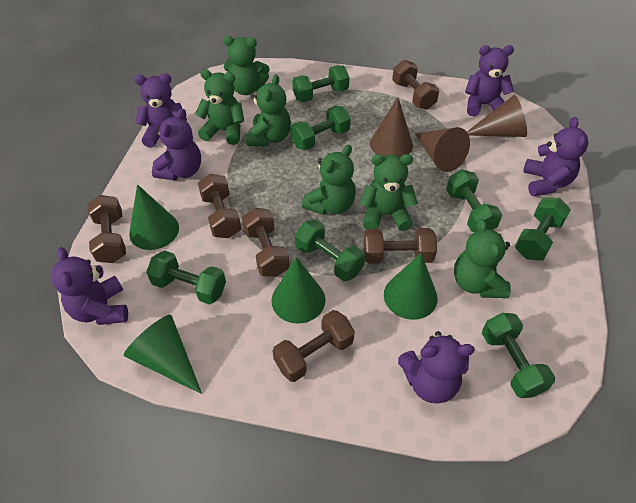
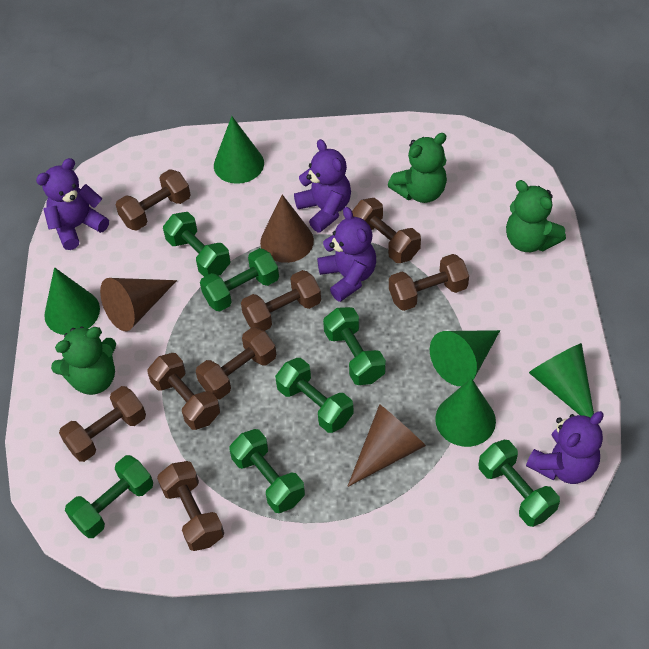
brown dumbbell: [87,195,126,263] [198,174,241,238] [242,208,290,277] [273,310,355,382] [363,228,437,264] [392,60,439,110] = 6 -> [59,386,146,462] [116,169,191,230] [147,353,220,430] [157,461,224,551] [196,327,276,399] [241,270,321,331] [352,198,421,263] [389,254,469,311] = 8
green cone: [124,315,202,394] [129,184,179,250] [272,257,325,324] [384,253,438,320] = 4 -> [44,267,100,335] [214,116,264,184] [430,330,500,386] [435,378,496,447] [529,343,594,418] = 5
green teddy bear: [195,69,244,145] [223,36,269,95] [246,74,291,146] [302,145,356,215] [360,154,418,231] [454,219,511,298] = 6 -> [51,327,116,395] [388,133,447,203] [506,180,566,252] = 3
purple teddy bear: [51,247,128,325] [134,73,187,148] [152,108,201,181] [398,331,475,403] [465,45,514,116] [523,117,589,196] = 6 -> [36,158,109,250] [294,139,351,233] [317,207,376,302] [526,411,603,484] = 4

